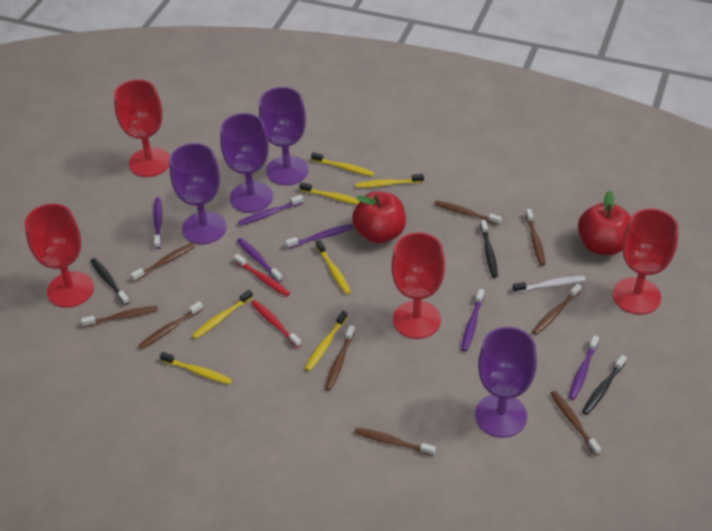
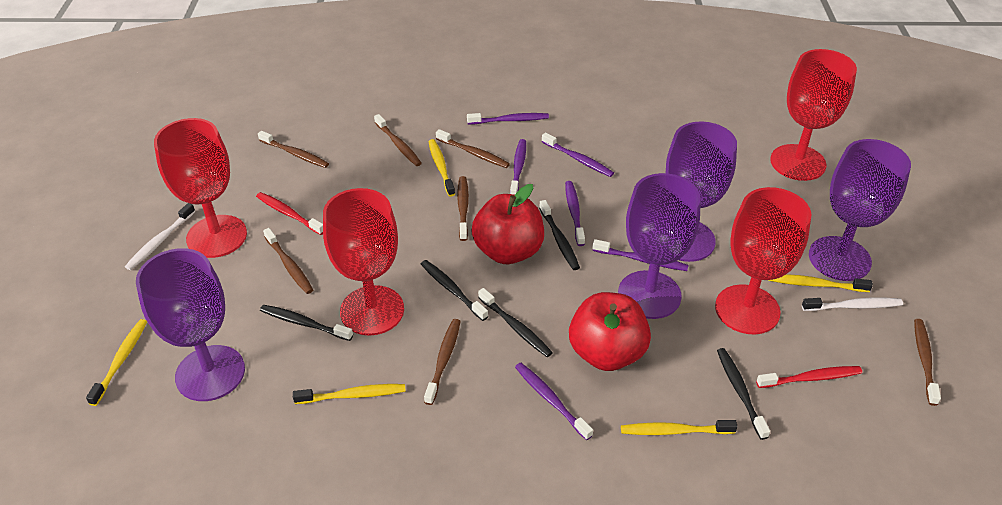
black toothbrush: [90,258,129,305] [480,220,498,278] [582,355,627,415] = 3 -> [260,305,353,341] [421,260,488,321] [478,288,553,357] [539,200,580,270] [717,348,770,440] = 5
brown toothbrush: [81,306,158,327] [131,243,195,282] [138,301,203,349] [325,325,355,391] [354,427,436,456] [434,200,502,225] [525,209,545,266] [532,284,582,335] [550,391,601,456] = 9 -> [258,131,329,168] [263,228,313,294] [374,114,422,166] [424,319,461,405] [436,129,510,168] [457,176,469,241] [914,319,941,406] = 7
white toothbrush: [513,276,586,293] = 1 -> [125,203,195,270] [802,298,903,311] = 2
yellow toothbrush: [160,352,232,384] [192,290,253,339] [299,182,360,205] [305,311,347,371] [311,152,375,176] [316,240,351,294] [356,174,424,188] = 7 -> [86,319,147,406] [293,384,406,404] [428,139,455,197] [621,420,738,435] [768,274,873,292] = 5

